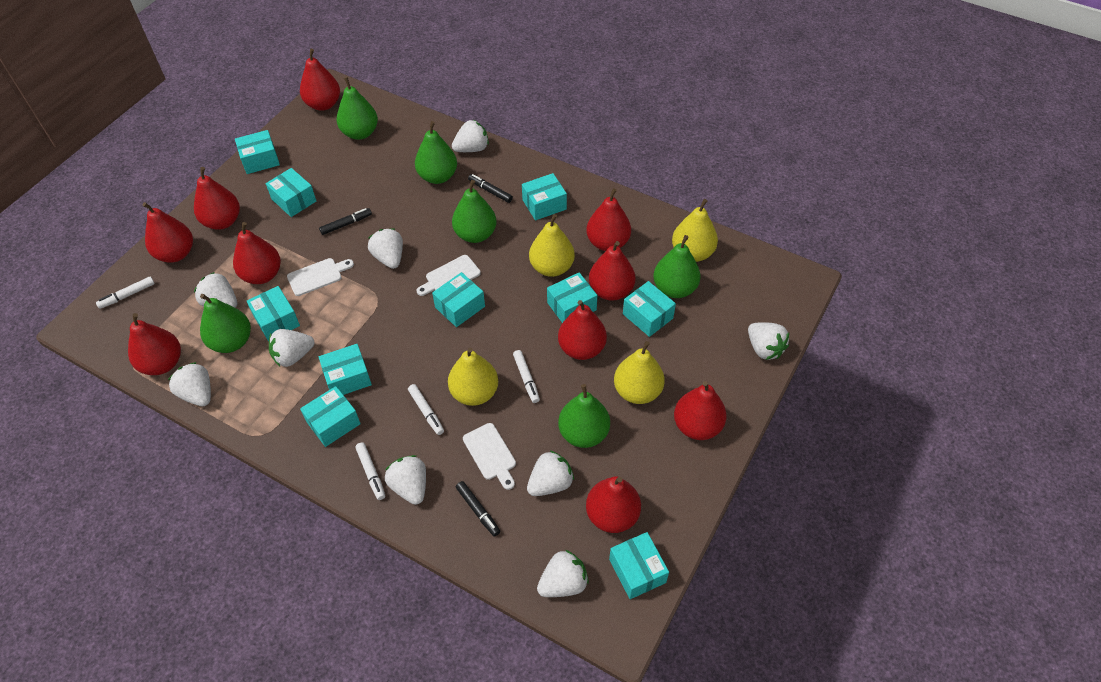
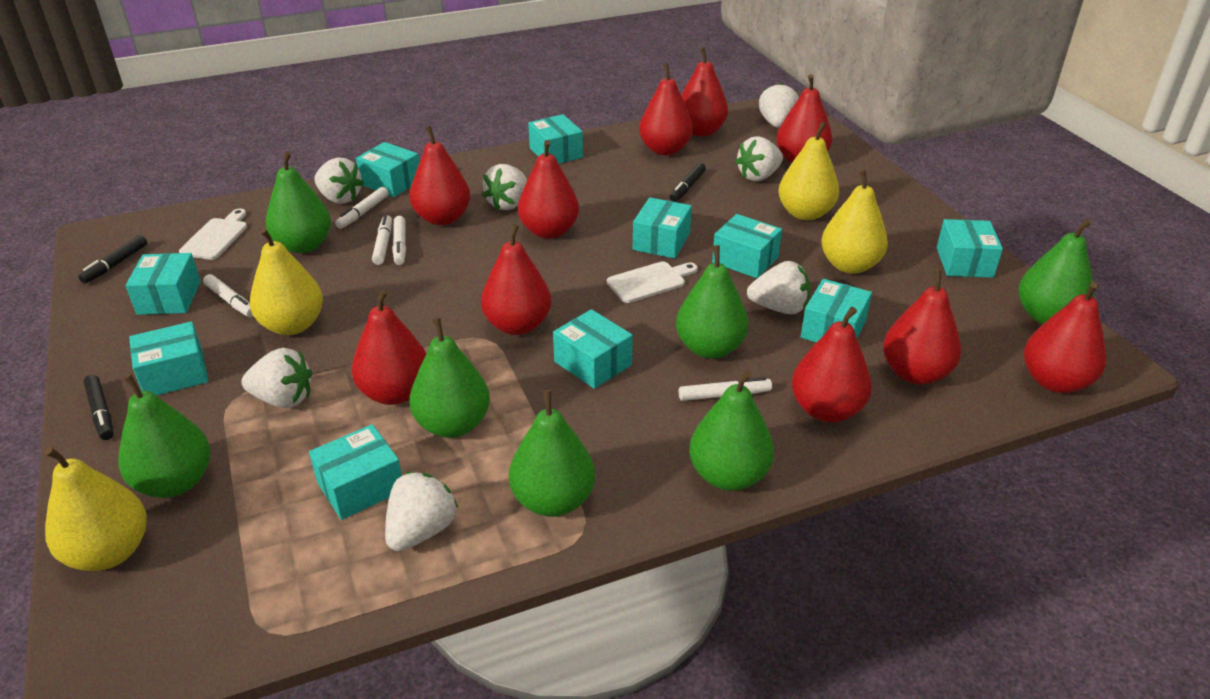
green pear: [200,294,251,353] [337,77,378,140] [415,121,457,184] [452,180,496,243] [558,384,610,448] [653,235,700,298] = 6 -> [118,374,210,498] [266,151,331,253] [409,317,490,438] [509,389,595,517] [676,245,749,359] [689,371,774,491] [1018,219,1094,324] = 7
white cutting board: [287,258,354,296] [417,255,481,296] [463,423,516,490] = 3 -> [179,209,247,260] [607,261,698,303] = 2
white marker: [96,276,155,309] [355,442,385,500] [408,384,444,435] [513,350,540,403] = 4 -> [203,274,253,317] [335,187,389,229] [372,215,392,265] [392,216,406,265] [679,377,772,401] = 5
white strawberry: [168,362,211,406] [194,272,237,308] [269,329,314,367] [368,228,403,269] [385,455,426,505] [452,120,489,152] [527,450,574,496] [537,550,589,597] [748,322,789,360] = 9 -> [241,348,312,408] [314,157,364,204] [385,472,458,551] [482,164,527,210] [735,136,783,181] [747,261,811,315] [759,83,799,128] = 7

